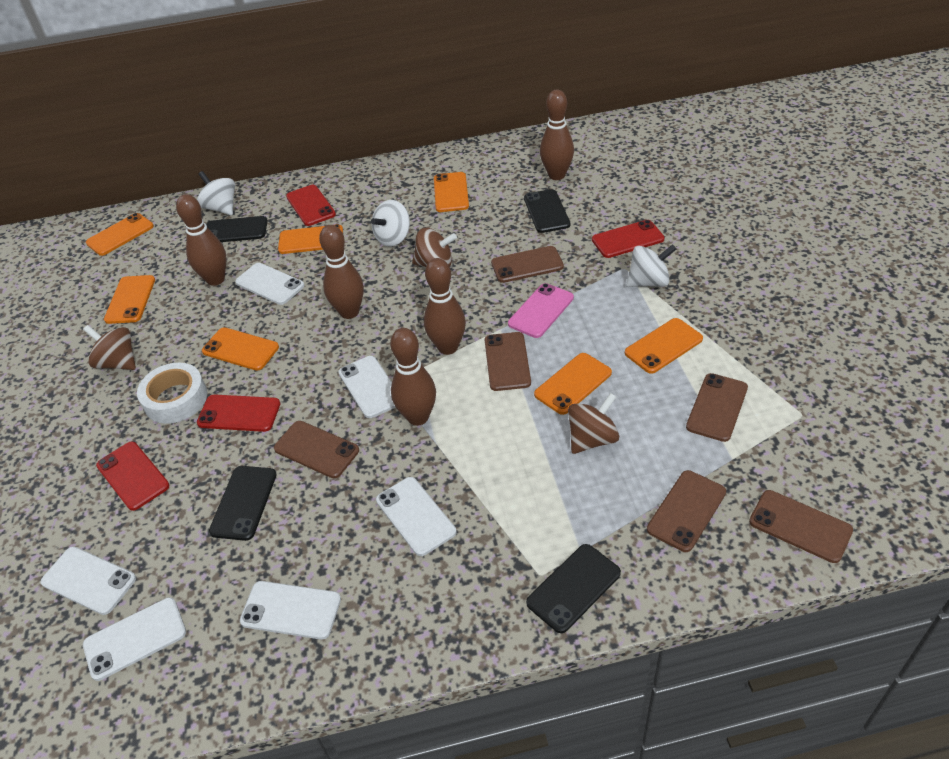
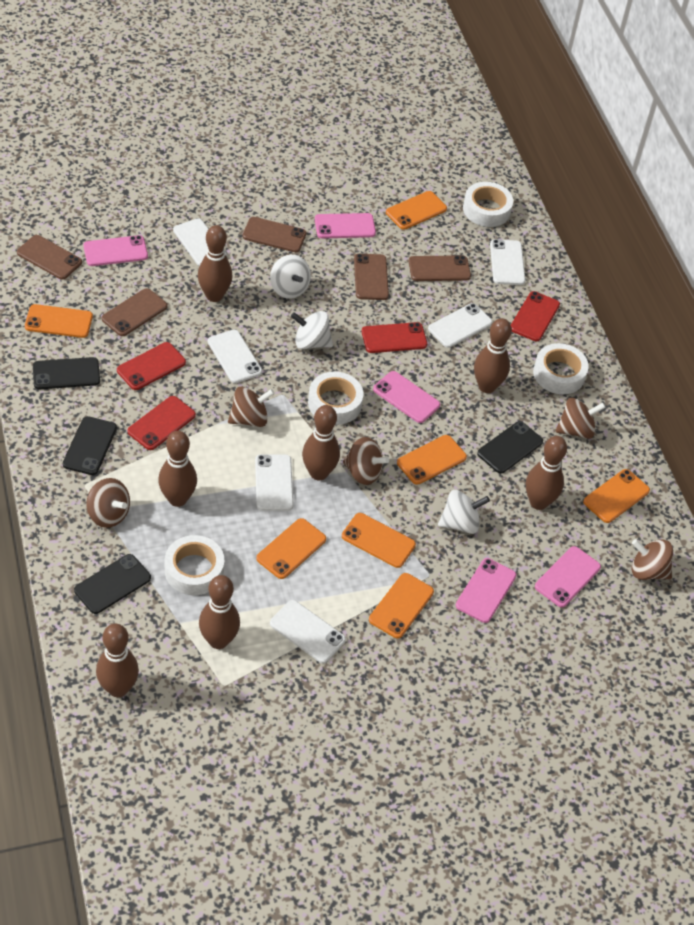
brown bowling pin: [176,194,227,286] [319,225,364,319] [390,328,436,426] [424,258,466,355] [540,90,574,180] = 5 -> [96,624,139,697] [158,431,197,507] [198,225,233,302] [199,575,240,649] [302,405,340,480] [474,318,512,393] [526,436,567,510] = 7
brown phone: [274,421,359,478] [485,332,531,391] [491,246,564,283] [647,470,726,552] [686,373,748,442] [749,490,853,563] = 6 -> [17,235,82,280] [102,288,167,336] [243,217,306,252] [354,254,389,300] [409,255,471,281] = 5
brown spinning top: [83,325,136,370] [412,228,457,267] [568,393,619,454] = 3 -> [87,478,130,528] [228,386,275,427] [343,437,389,485] [555,398,606,439] [632,539,673,580] = 5
pink phone: [508,283,574,338] = 1 -> [83,235,148,266] [315,213,376,238] [373,371,440,423] [456,558,516,623] [535,546,601,607] = 5
white tape: [137,363,207,424] = 1 -> [165,535,224,595] [308,372,363,425] [463,182,513,227] [533,343,589,394] = 4

